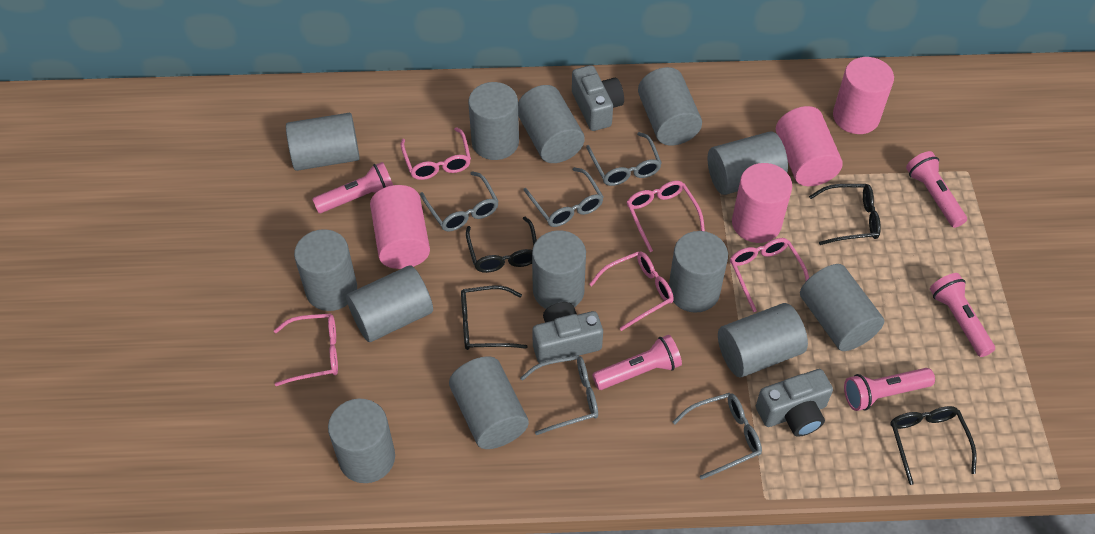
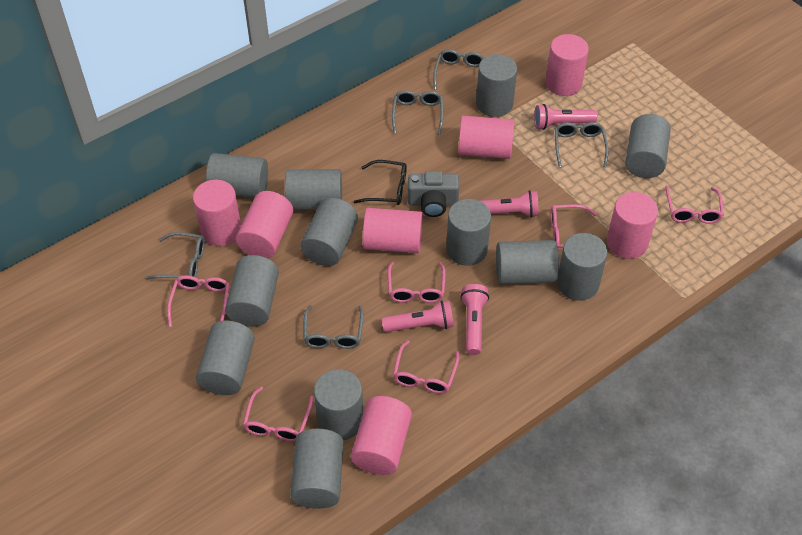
black glasses: [461,286,527,350] [466,217,537,273] [809,184,881,245] [890,406,977,485] = 4 -> [354,160,407,205] = 1
grey camera: [532,302,603,363] [572,65,624,131] [756,369,833,437] = 3 -> [408,171,459,217] = 1
grey cylinder: [286,113,360,171] [294,229,357,311] [328,399,395,483] [346,265,433,342] [449,356,529,449] [468,82,519,160] [518,85,585,163] [532,230,586,309] [638,67,702,146] [669,231,728,313] [708,131,788,195] [718,303,808,377] [800,264,884,351] = 13 -> [196,321,255,395] [206,153,268,198] [225,255,279,327] [285,169,342,210] [290,429,343,509] [300,198,358,266] [314,369,363,440] [446,199,491,266] [476,54,517,117] [496,240,559,284] [557,233,607,301] [625,114,671,178] = 12
pink cylinder: [370,185,430,269] [732,163,792,243] [776,106,843,186] [833,57,894,134] = 4 -> [193,180,241,246] [236,191,293,258] [351,396,412,475] [363,208,423,253] [458,116,514,159] [545,34,589,96] [607,192,658,259] = 7
pink flashlight: [312,162,393,213] [592,335,682,390] [844,368,935,411] [906,151,967,228] [930,273,995,357] = 5 -> [382,300,454,332] [460,284,489,355] [481,190,539,217] [534,104,598,130] = 4
pink glasses: [274,313,338,386] [400,127,471,180] [589,251,674,331] [626,181,705,252] [730,238,809,312] = 5 -> [167,275,230,327] [243,387,314,442] [388,262,445,303] [393,341,459,394] [550,204,597,249] [665,186,724,224] = 6

